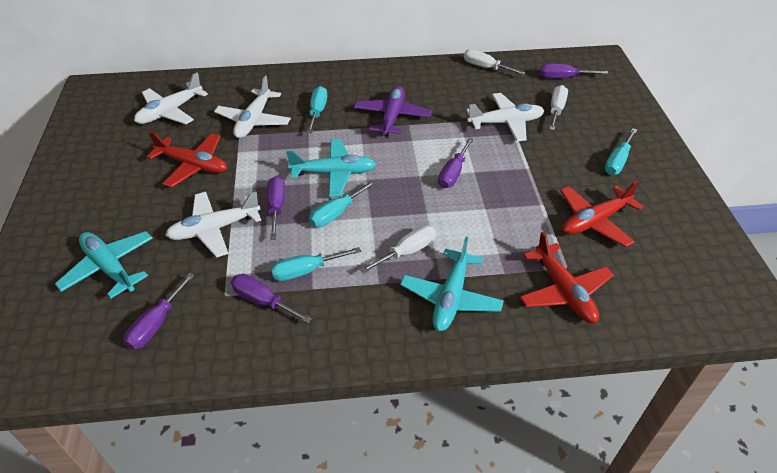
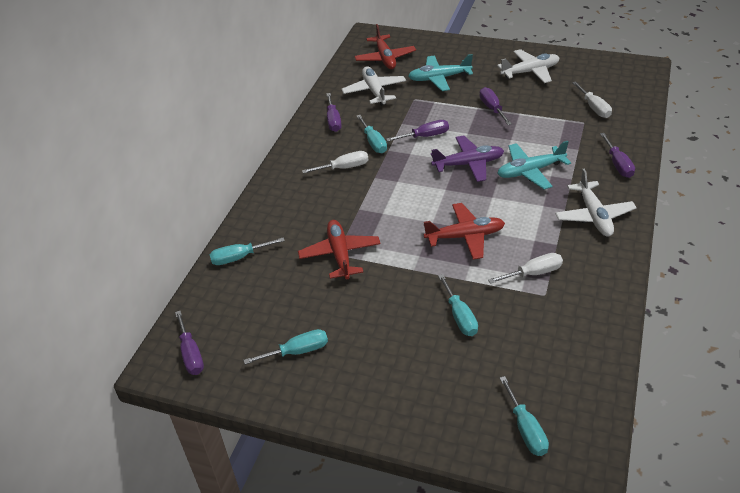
turquoise plane: [55,231,153,298] [286,139,376,197] [400,237,504,331] = 3 -> [408,54,473,91] [497,141,571,189] = 2
turquoise screwdriver: [271,247,361,281] [307,86,327,133] [309,180,376,227] [604,128,637,175] = 4 -> [209,237,285,265] [243,329,328,365] [356,115,387,153] [438,274,478,336] [499,376,549,456] = 5
white plane: [134,72,208,124] [165,192,261,258] [214,76,291,138] [466,93,544,142] = 4 -> [342,67,406,106] [497,49,559,83] [555,169,637,237] = 3

